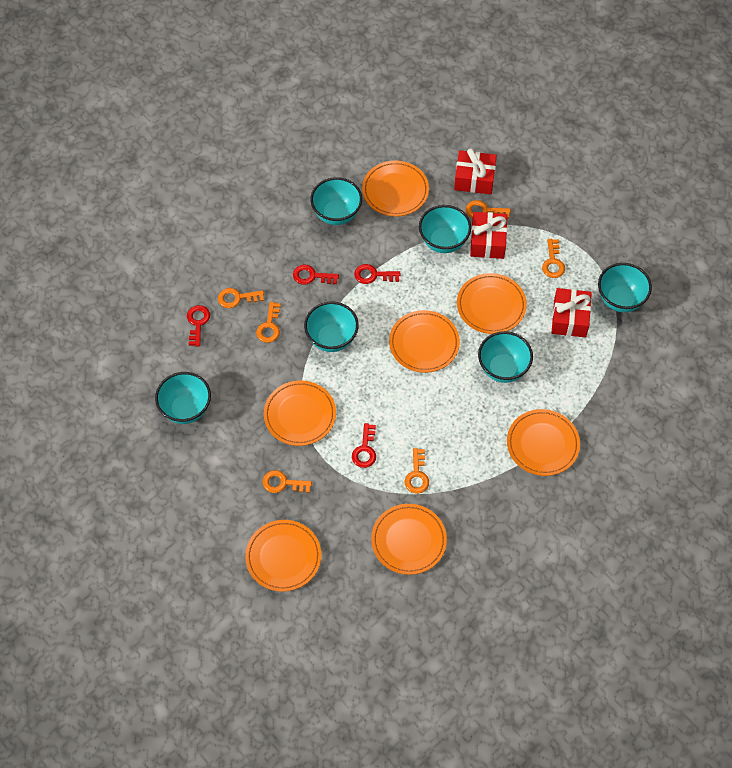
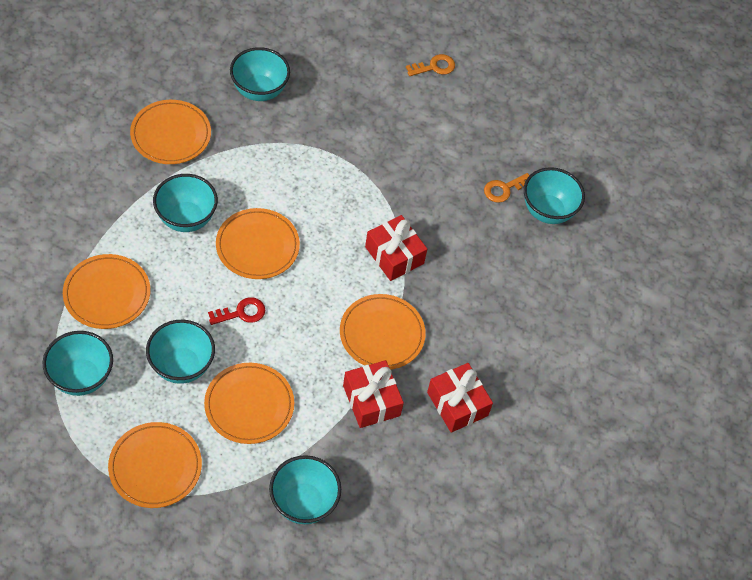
orange key: [218,288,264,308] [256,302,281,343] [263,470,312,493] [405,448,429,494] [466,200,511,218] [542,239,565,278] = 6 -> [406,54,455,76] [484,173,530,203] = 2
orange plate: [245,520,321,592] [264,380,336,446] [362,161,429,217] [371,504,447,575] [389,310,460,373] [457,273,527,334] [507,409,580,476] = 7 -> [63,254,150,329] [108,422,202,508] [130,100,211,164] [204,363,294,444] [216,208,300,279] [340,294,426,370] = 6
red key: [187,305,210,347] [293,265,339,285] [352,423,376,468] [354,264,400,284] = 4 -> [208,297,265,325] = 1

